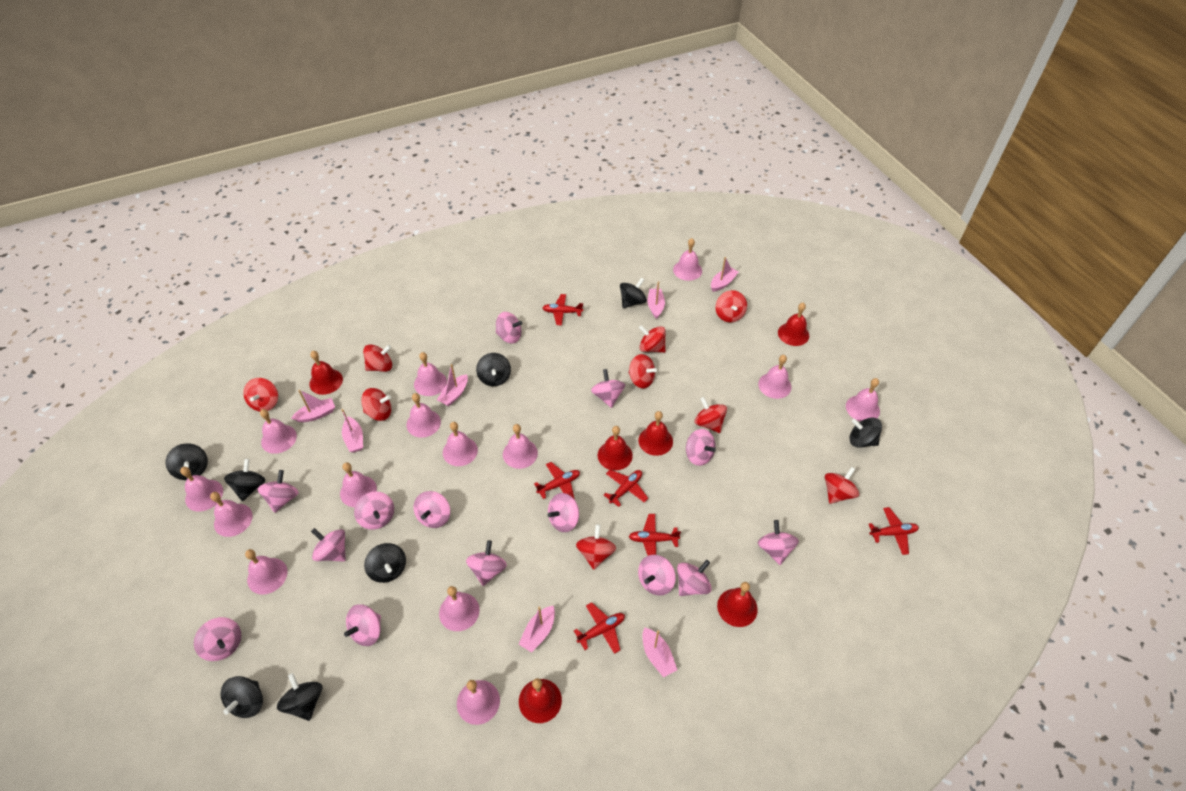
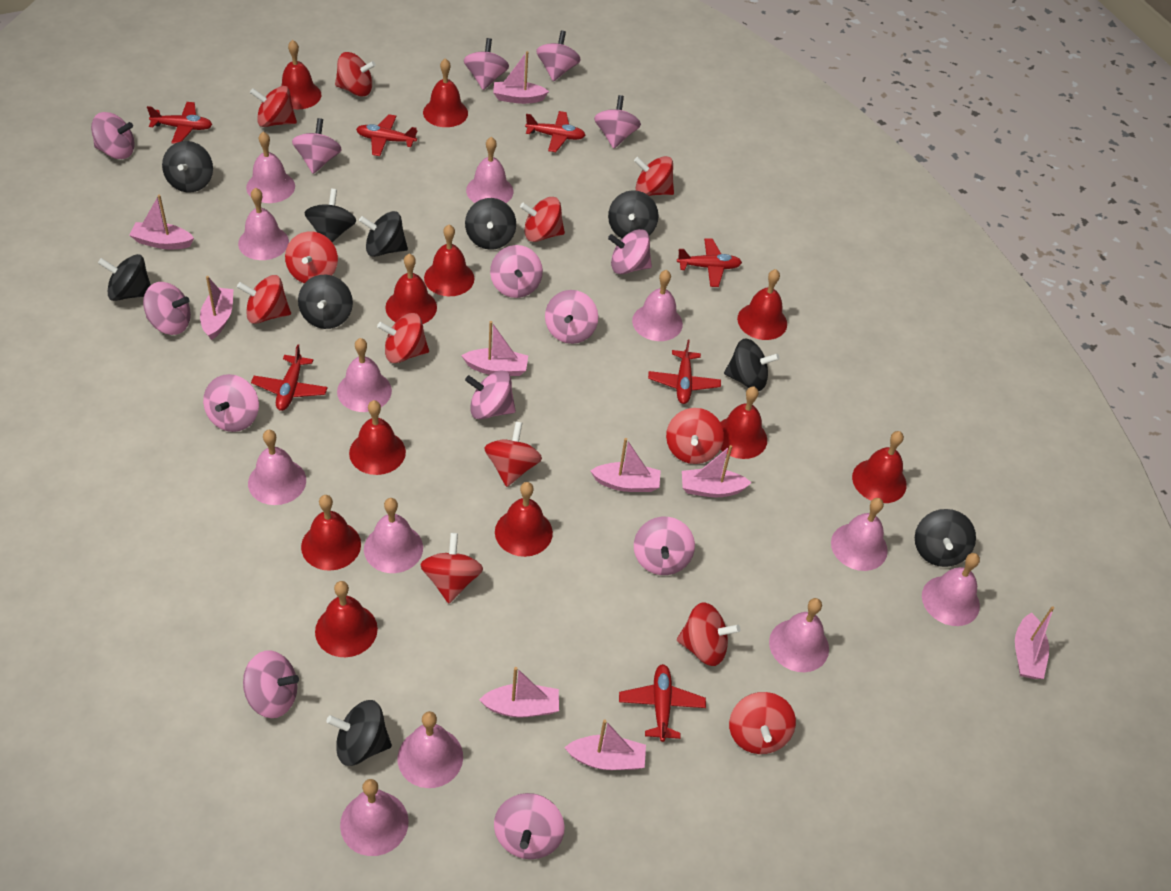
black spinning top: [165,443,208,480] [220,676,263,718] [224,459,265,501] [277,673,322,721] [364,543,406,583] [476,353,511,386] [620,277,647,308] [849,418,882,448] = 8 -> [98,254,151,301] [162,141,213,193] [298,275,353,329] [304,189,356,242] [326,700,392,766] [359,211,408,257] [465,198,516,250] [608,190,659,238] [724,338,780,391] [915,509,976,567] = 10
pink bell: [180,467,223,512] [210,492,253,537] [245,549,287,594] [260,409,297,454] [340,462,377,507] [406,393,441,438] [414,352,447,396] [439,586,480,631] [443,422,478,466] [457,680,500,725] [503,424,538,469] [673,238,702,281] [758,355,792,399] [846,378,880,421] = 14 -> [238,188,289,260] [246,132,295,203] [248,430,306,505] [337,338,392,412] [340,779,409,856] [364,498,423,573] [398,711,463,788] [466,137,513,203] [632,270,683,341] [769,598,829,672] [831,498,888,571] [922,553,980,626] = 12
pink boat: [292,390,335,422] [342,409,363,453] [437,364,468,406] [519,606,555,652] [643,627,677,678] [648,281,665,319] [711,257,738,292] = 7 -> [129,195,194,249] [200,276,234,340] [461,321,528,376] [479,667,559,718] [493,51,549,104] [564,719,646,770] [591,438,661,492] [682,445,752,497] [1015,606,1054,679] = 9
red bell: [309,351,343,395] [519,678,562,723] [598,426,633,470] [638,411,673,456] [717,582,758,627] [778,303,809,346] = 6 -> [281,40,321,109] [301,495,361,571] [315,581,378,657] [349,400,406,475] [385,253,437,324] [423,58,468,127] [424,224,474,296] [495,482,553,557] [720,387,767,459] [737,269,787,340] [852,431,907,503] = 11
red plane: [534,462,580,500] [542,294,583,325] [574,602,625,654] [604,470,648,507] [629,514,681,556] [869,507,919,555] = 6 -> [147,102,213,144] [251,344,328,411] [356,114,417,156] [525,111,585,152] [619,664,706,742] [648,340,721,404] [677,238,742,287] = 7
red spinning top: [243,378,278,412] [361,388,391,421] [363,344,392,372] [576,524,616,570] [628,354,657,388] [639,325,666,353] [694,397,727,433] [715,290,747,322] [825,467,859,504] = 9 -> [237,275,291,324] [250,86,297,127] [285,231,338,283] [335,52,376,96] [377,313,429,363] [420,533,483,603] [484,422,542,487] [520,197,565,242] [634,156,674,196] [666,408,724,464] [677,602,740,666] [729,692,796,754] = 12

